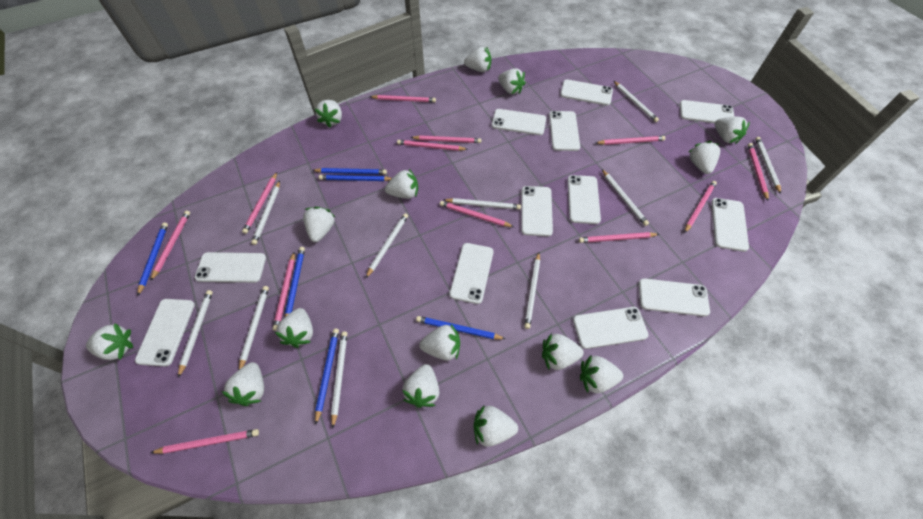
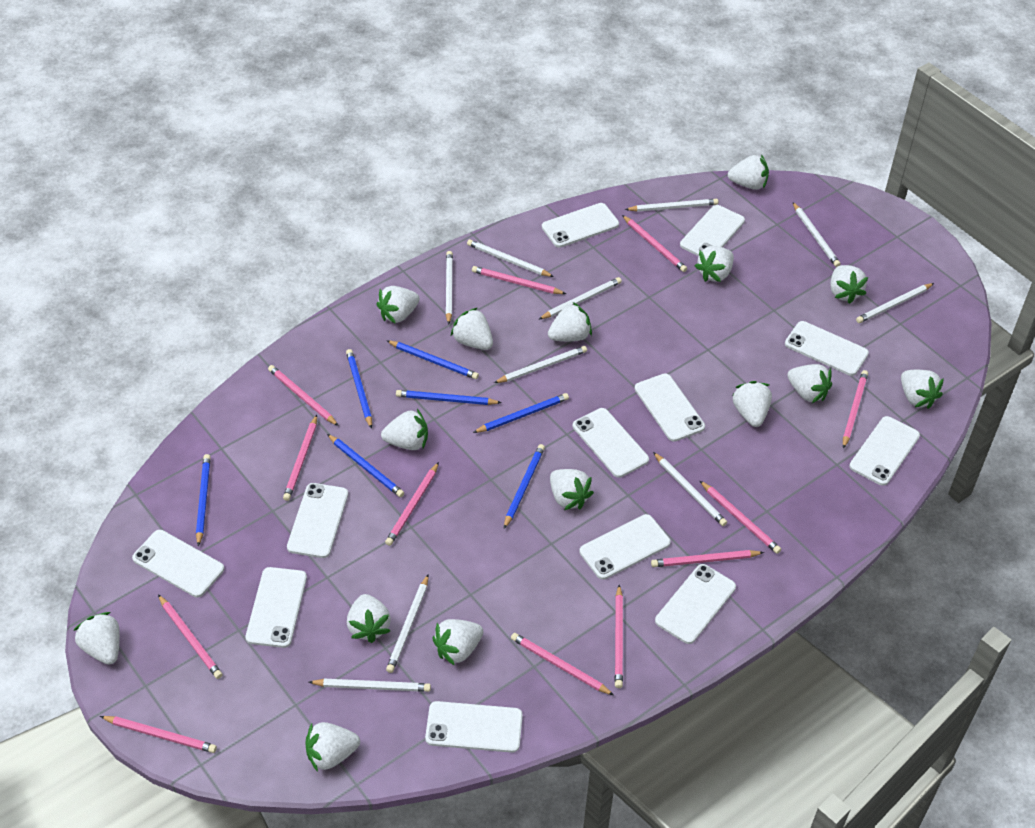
blue pencil: [137,222,168,295] [285,247,305,317] [312,168,387,175] [315,328,339,425] [319,175,392,181] [416,316,505,339] = 6 -> [196,454,211,546] [327,434,404,497] [346,349,372,429] [386,340,479,379] [396,390,502,405] [473,393,569,433] [504,444,545,529] = 7

